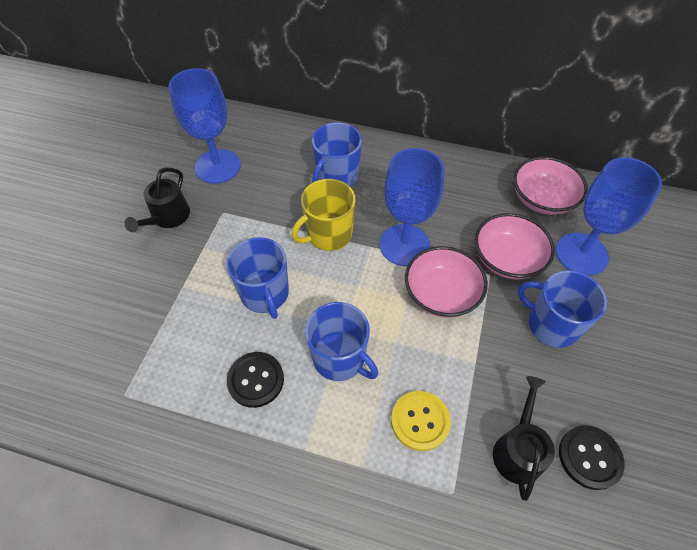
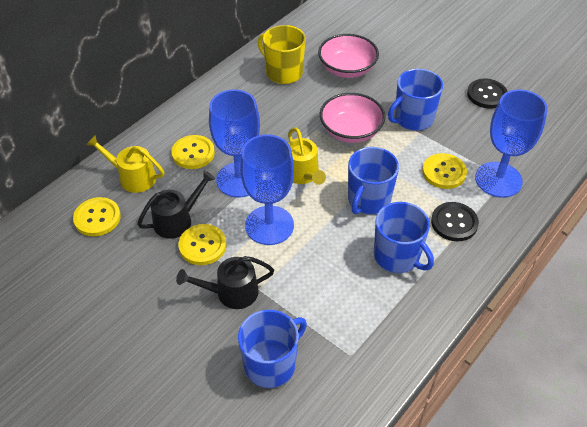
pink bowl: [405,246,488,318] [475,213,555,279] [513,157,588,215] = 3 -> [318,34,379,78] [320,93,386,143] = 2
yellow button: [391,391,451,451] = 1 -> [73,197,121,236] [171,135,215,169] [179,224,226,265] [422,153,467,189] = 4
yellow watering can: none = 0 -> [86,135,164,193] [288,128,326,185] = 2

